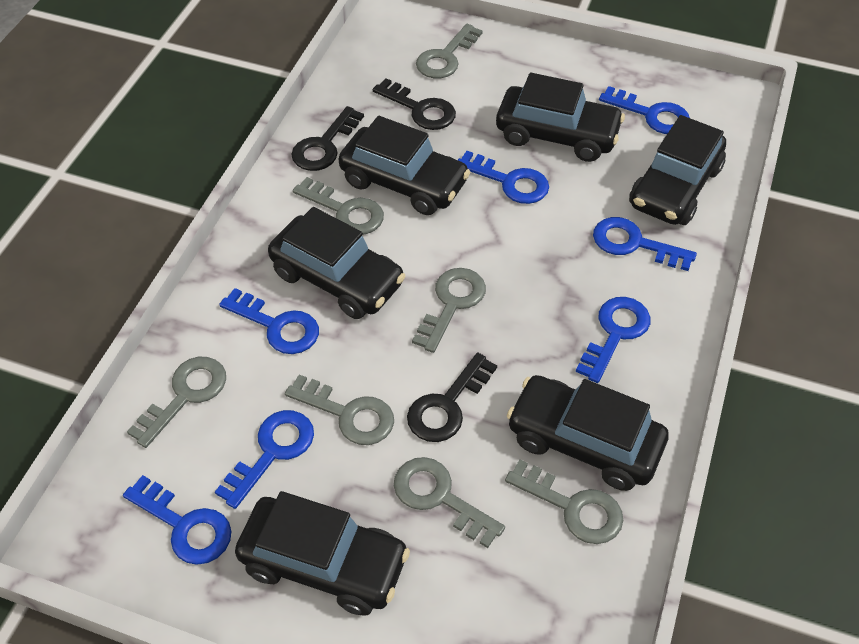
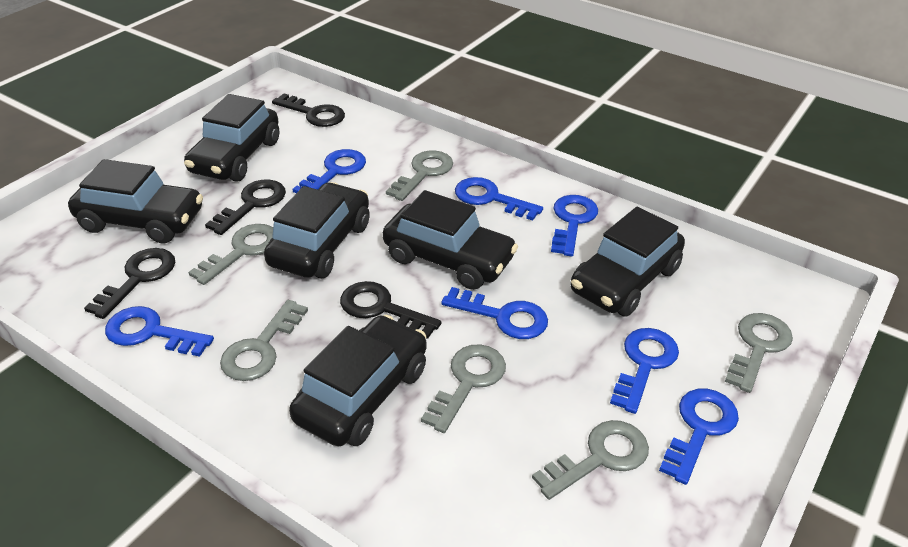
black key: [291,106,364,171] [373,78,456,130] [407,353,497,442] = 3 -> [84,248,175,319] [205,180,286,235] [272,94,345,127] [340,281,441,339] = 4
grey key: [127,357,226,448] [285,374,394,445] [293,177,384,235] [394,457,505,548] [412,268,486,353] [416,24,483,78] [505,459,623,544] = 7 -> [188,224,273,285] [220,300,308,381] [386,150,453,201] [421,344,506,433] [532,420,649,500] [725,313,793,393] = 6

